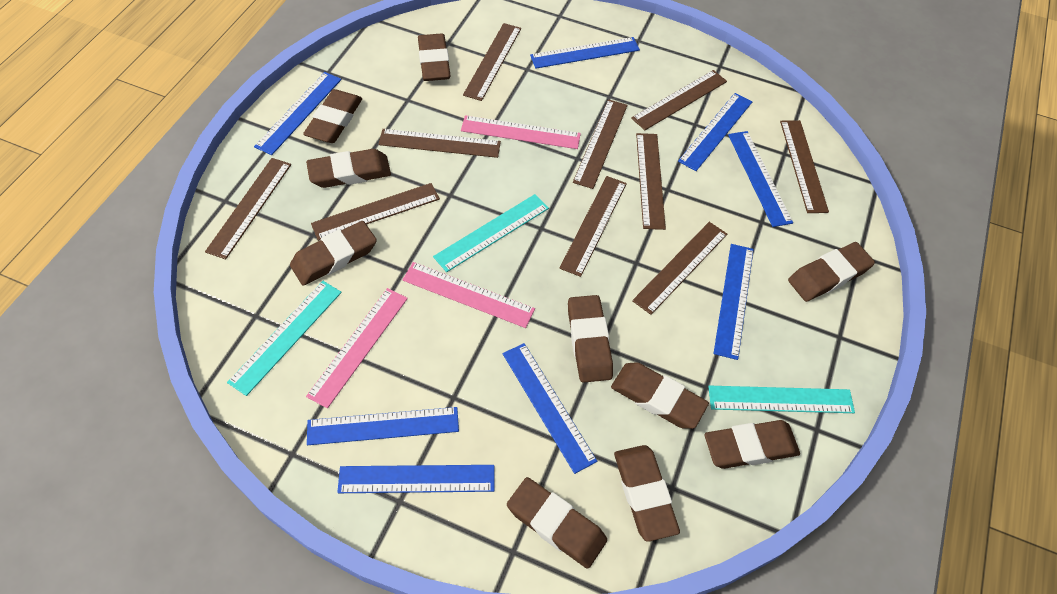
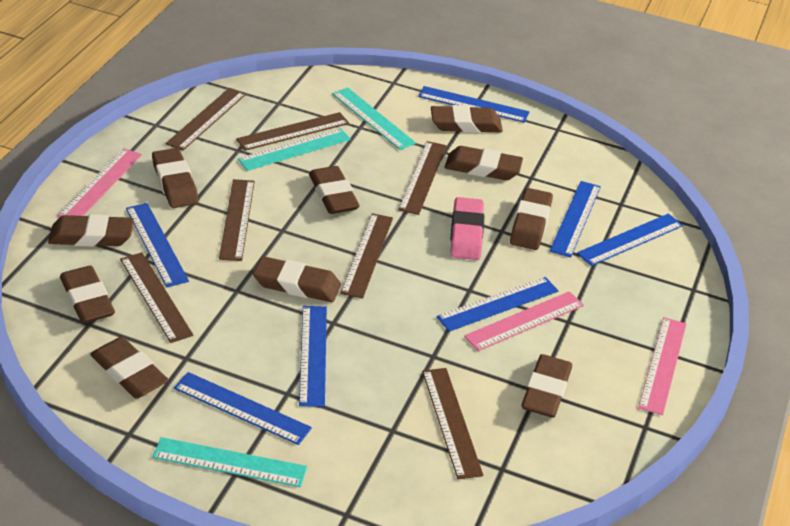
blue ruler: [254,72,341,155] [307,407,459,445] [337,465,494,493] [503,343,597,474] [530,37,640,68] [678,93,752,171] [713,244,754,360] [728,131,793,227] = 8 -> [126,203,189,287] [174,372,312,445] [299,306,327,407] [418,86,529,123] [437,277,559,332] [550,181,601,258] [577,214,683,266] = 7
brown ruler: [205,158,291,260] [311,183,440,241] [378,129,501,158] [463,23,521,101] [559,176,627,277] [573,99,628,189] [631,70,727,130] [632,222,727,315] [636,133,666,230] [780,120,829,213] = 10 -> [120,252,193,343] [166,88,246,151] [219,179,255,261] [236,112,349,151] [340,213,393,299] [398,141,447,215] [422,368,483,479] = 7
pink eraser: none = 0 -> [450,197,484,260] = 1

